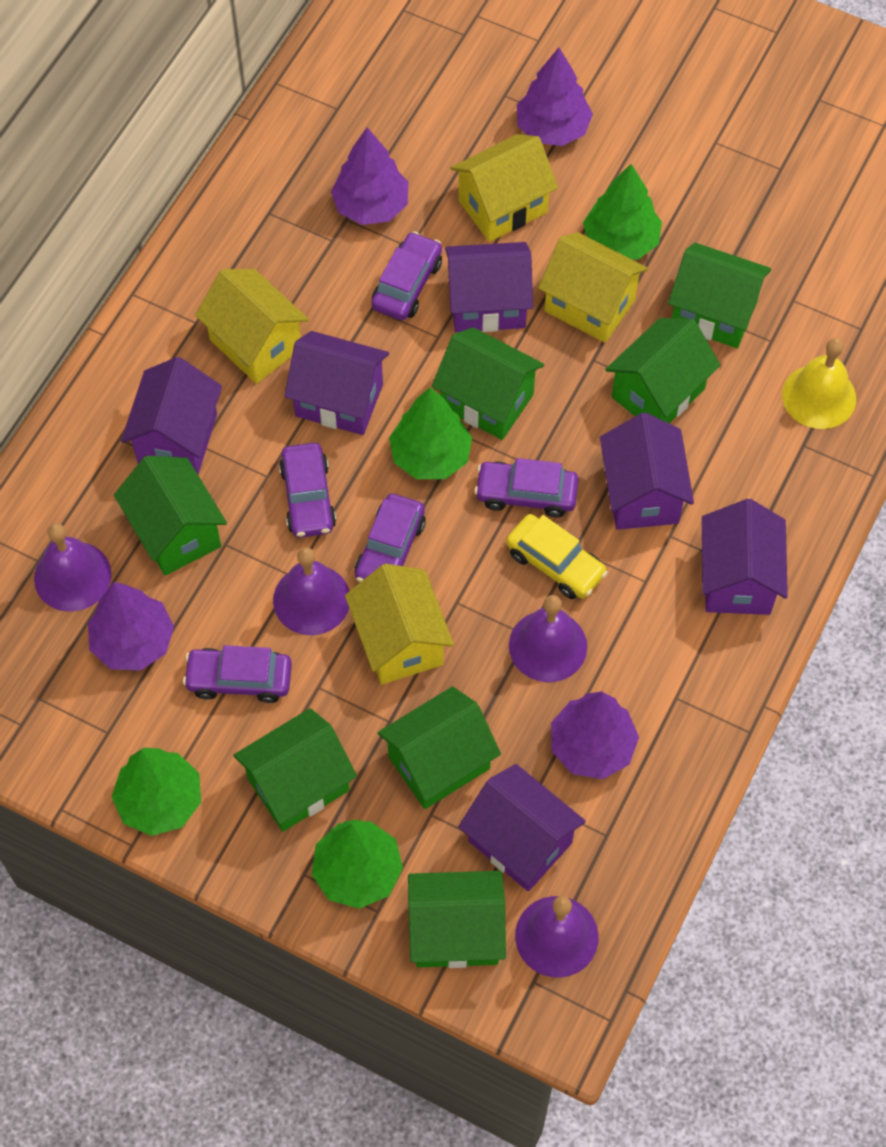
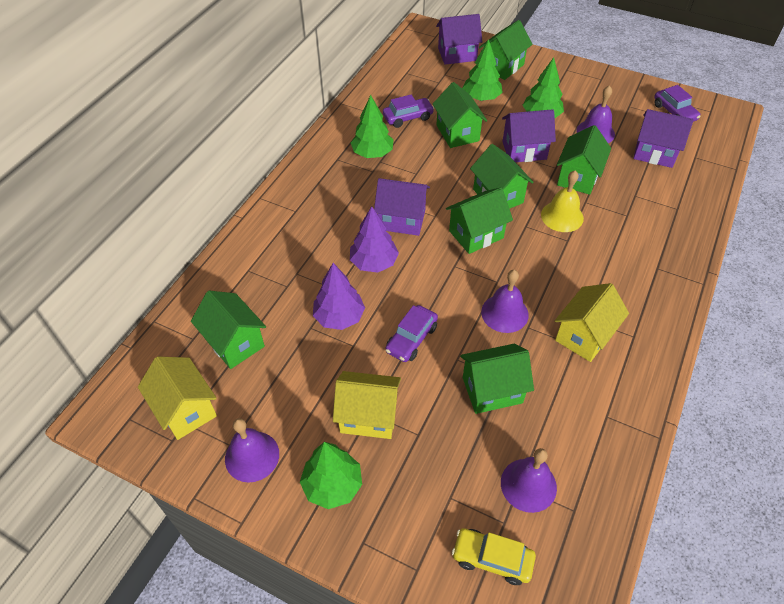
purple car: [183,645,292,703] [279,443,336,538] [355,494,426,582] [371,231,442,320] [474,458,579,517] = 5 -> [383,95,434,128] [385,305,438,362] [654,85,701,122] = 3
purple house: [121,357,222,474] [284,331,389,435] [445,242,533,332] [458,764,586,891] [600,412,694,530] [702,499,788,615] = 6 -> [374,178,430,236] [436,14,482,65] [502,109,556,162] [633,109,694,168] = 4
purple tree: [88,582,174,671] [331,127,408,225] [517,48,593,146] [551,691,639,779] = 4 -> [313,263,365,330] [350,206,399,273] = 2
yellow house: [195,269,309,384] [345,564,454,685] [451,134,558,242] [538,232,648,343] = 4 -> [138,356,217,440] [333,371,401,439] [555,283,629,362] = 3

